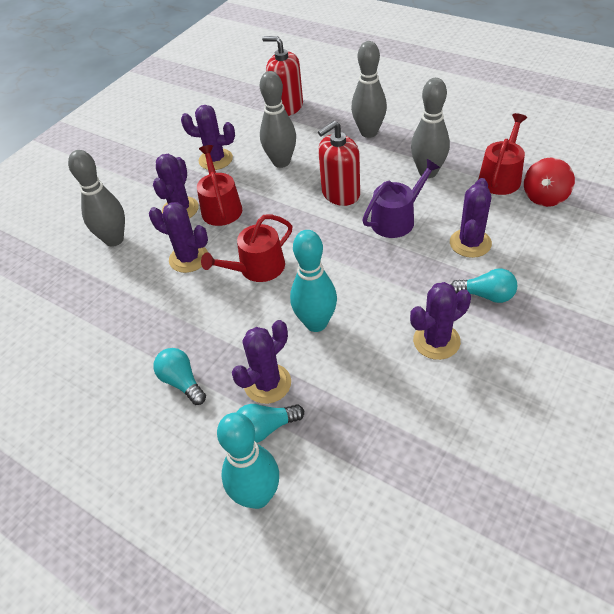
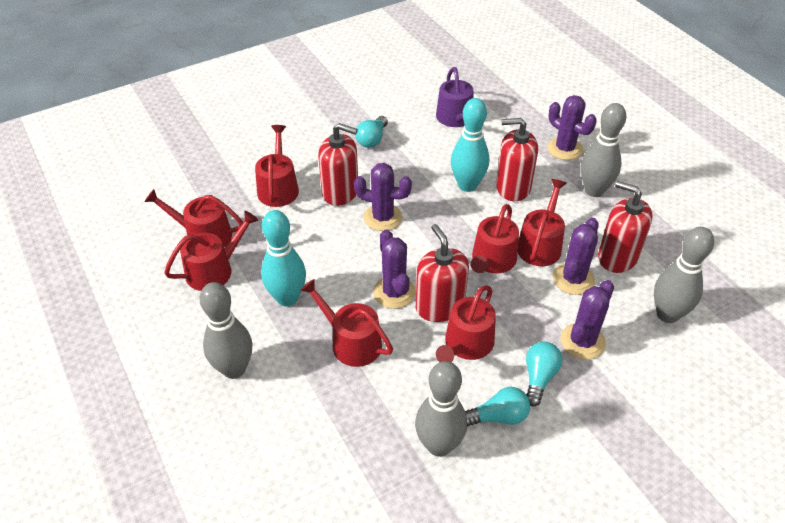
purple cactus: [149,202,208,273] [153,154,199,218] [181,105,235,170] [232,320,291,404] [410,282,471,360] [450,178,492,258] = 6 -> [354,163,412,231] [373,229,416,309] [547,95,597,160] [553,218,599,295] [560,280,614,360] = 5
red soap dispenser: [262,36,303,116] [318,121,360,206] = 2 -> [318,123,358,206] [416,224,469,322] [496,118,538,201] [598,181,653,273] = 4
red spinning top: [524,158,575,207] = 1 -> none = 0
red watering can: [197,145,242,226] [201,214,292,282] [478,113,527,195] = 3 -> [144,189,243,247] [164,211,258,291] [255,125,299,207] [300,279,393,367] [436,285,496,362] [471,204,519,273] [518,179,567,266] = 7

